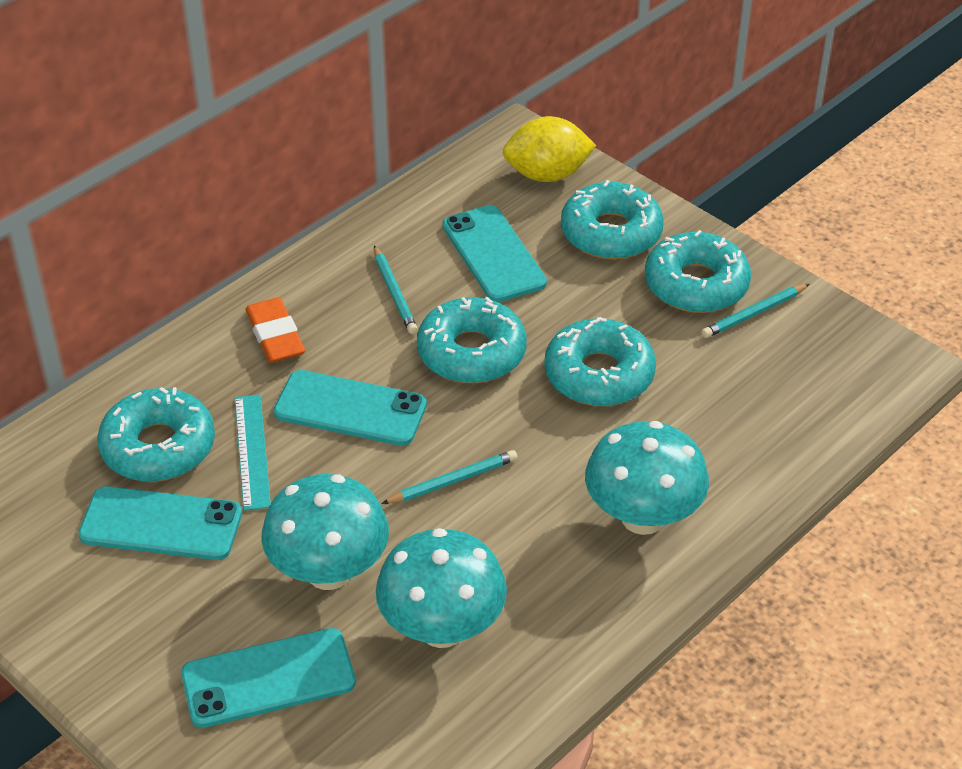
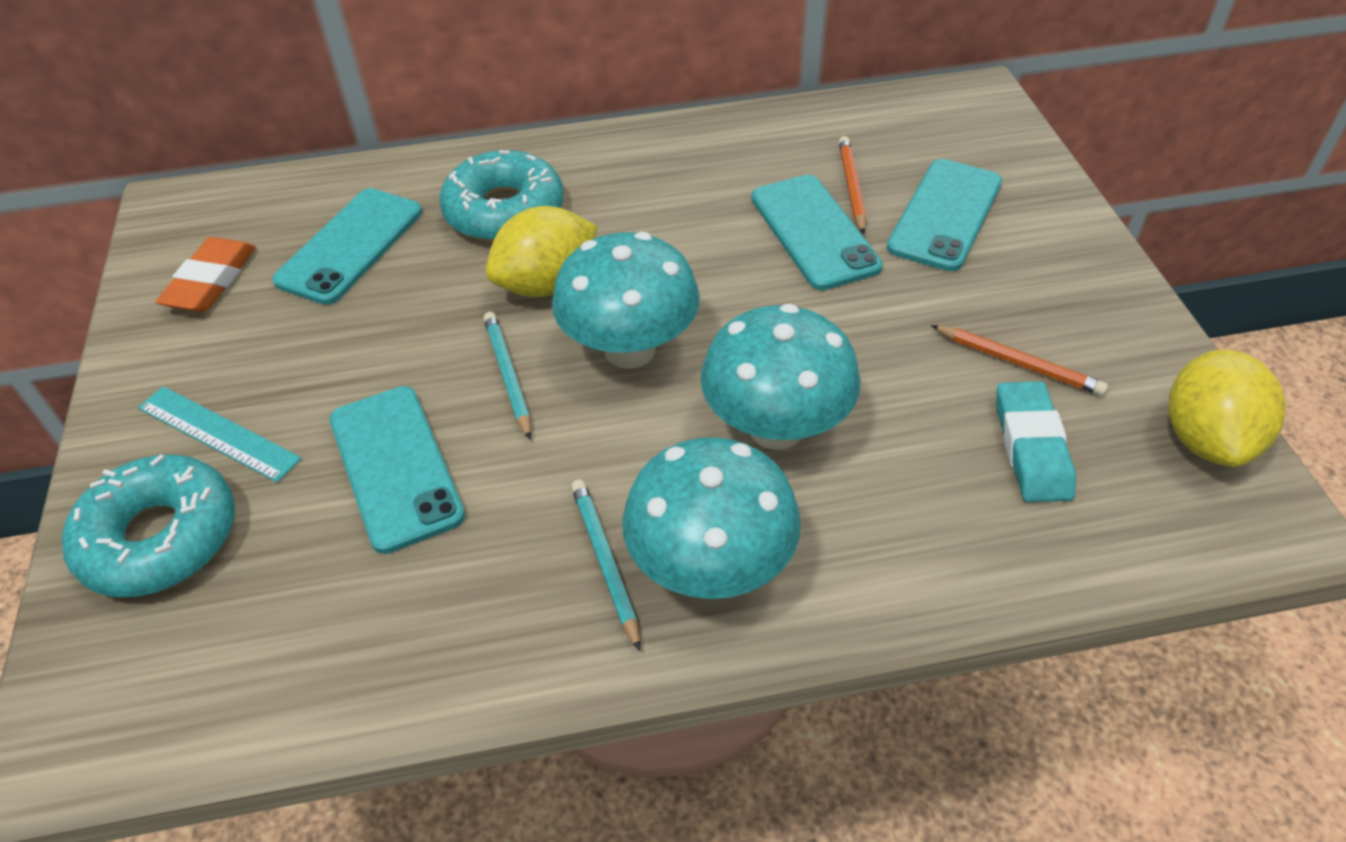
orange pencil: none = 0 -> [839,136,866,234] [931,325,1108,396] = 2
turquoise donut: [97,387,215,482] [417,297,527,383] [544,317,656,406] [561,180,664,259] [645,230,751,313] = 5 -> [62,454,235,597] [439,150,563,242] = 2
turquoise eraser: none = 0 -> [996,381,1076,502] = 1
turquoise pencil: [374,245,418,334] [381,450,518,504] [701,284,809,338] = 3 -> [484,312,531,440] [571,480,640,651] = 2
yellow lemon: [503,116,597,182] = 1 -> [486,206,598,297] [1168,350,1286,467] = 2

